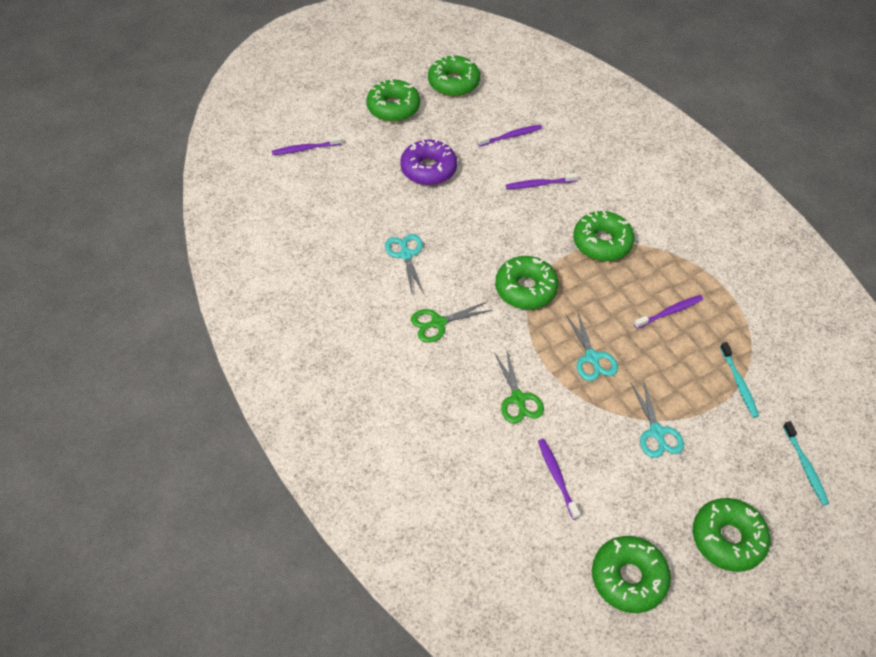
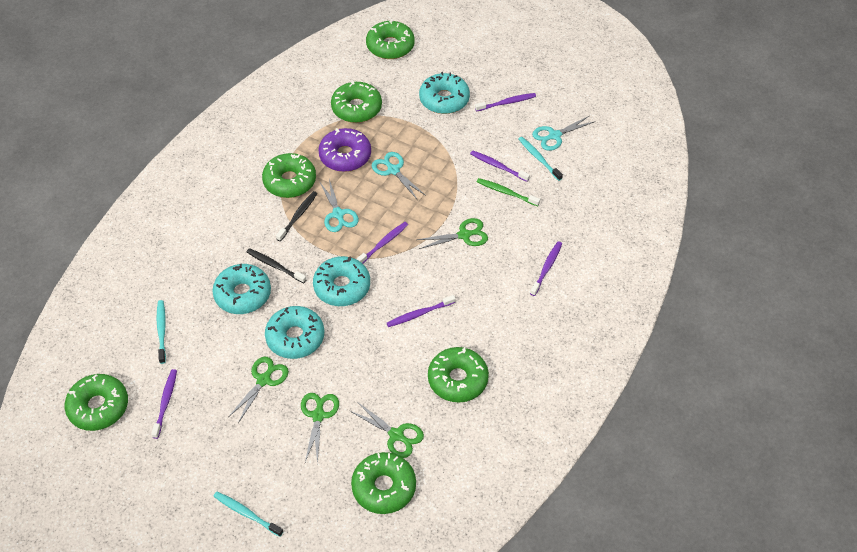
black toothbrush: none = 0 -> [247,248,307,283] [276,191,317,241] = 2
green scissors: [411,301,492,342] [494,348,544,424] = 2 -> [228,357,289,423] [301,393,339,464] [350,402,424,458] [417,218,488,249] = 4
green toothbrush: none = 0 -> [477,178,540,206] = 1
purple toothbrush: [272,136,342,155] [477,125,542,147] [506,173,578,189] [538,439,580,520] [634,295,703,329] = 5 -> [151,369,177,439] [356,222,408,264] [387,295,456,327] [470,150,530,182] [475,93,536,112] [530,242,562,296] = 6
turquoise donut: none = 0 -> [212,264,271,314] [265,306,324,359] [313,256,370,306] [419,72,470,114] = 4
turquoise toothbrush: [720,342,759,418] [783,421,829,505] = 2 -> [157,300,166,364] [213,492,283,537] [519,137,563,181] = 3

